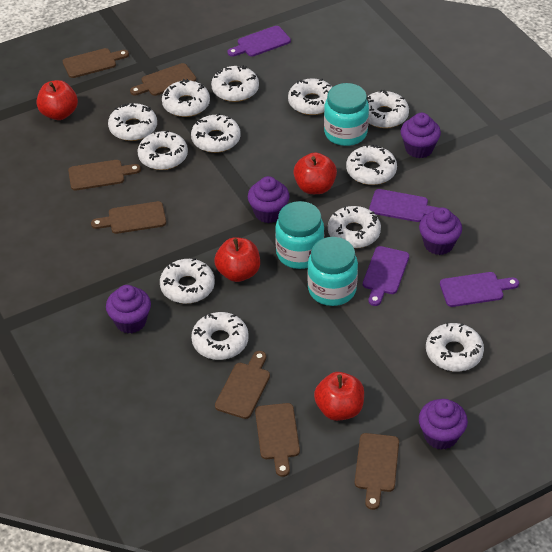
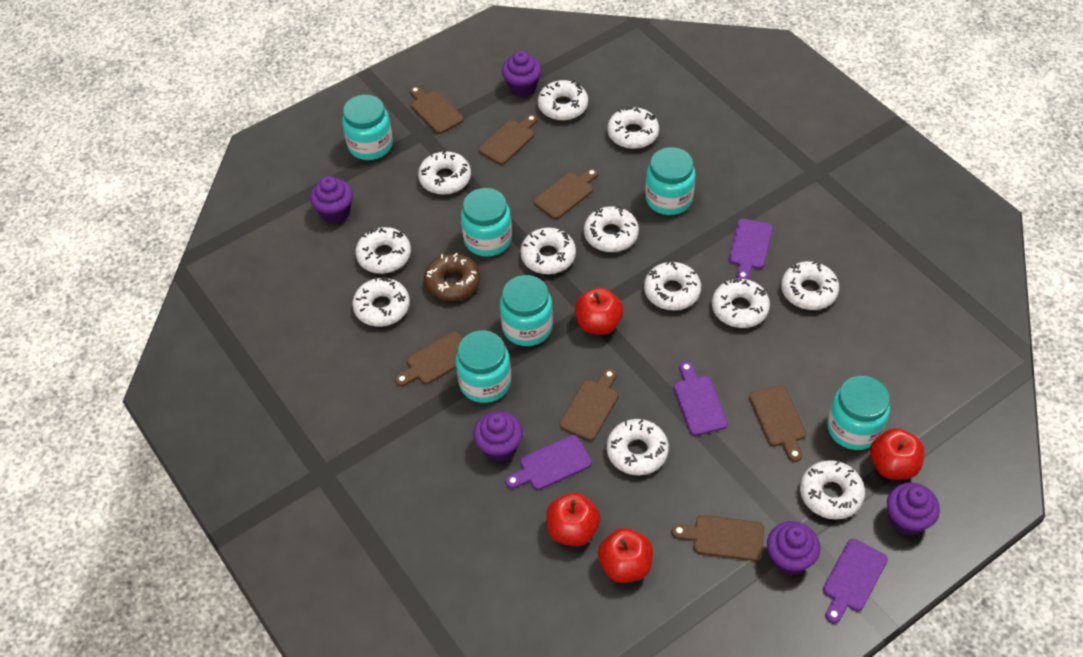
brown donut: none = 0 -> [424,253,480,301] = 1
turquoise jar: [275,201,324,269] [307,237,358,306] [324,83,369,146] = 3 -> [342,95,393,160] [456,331,511,403] [461,188,512,257] [500,275,553,346] [645,147,696,215] [827,376,890,450] = 6

